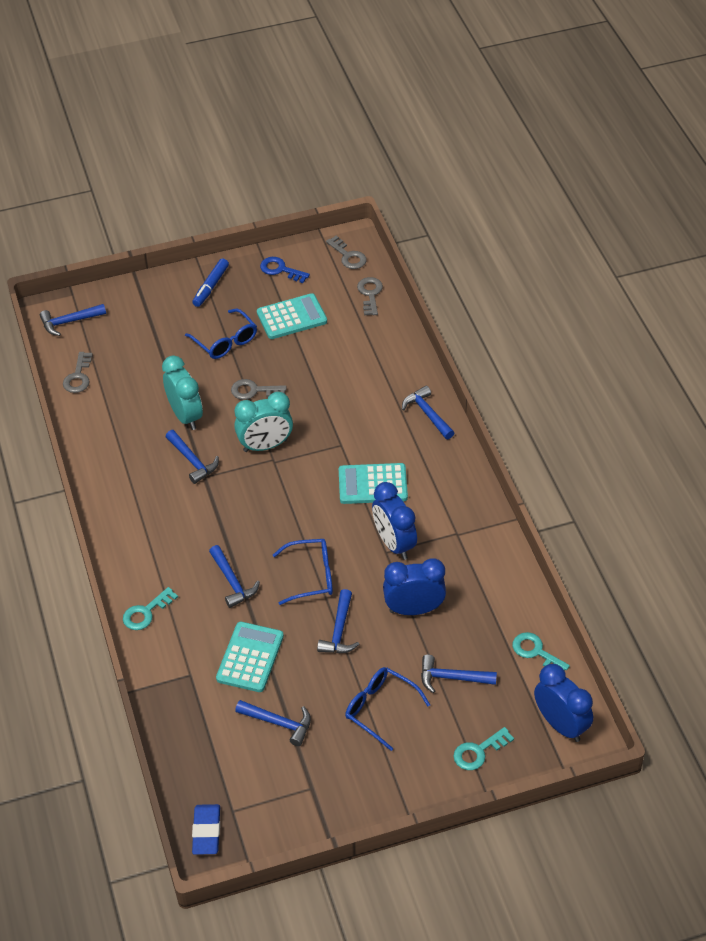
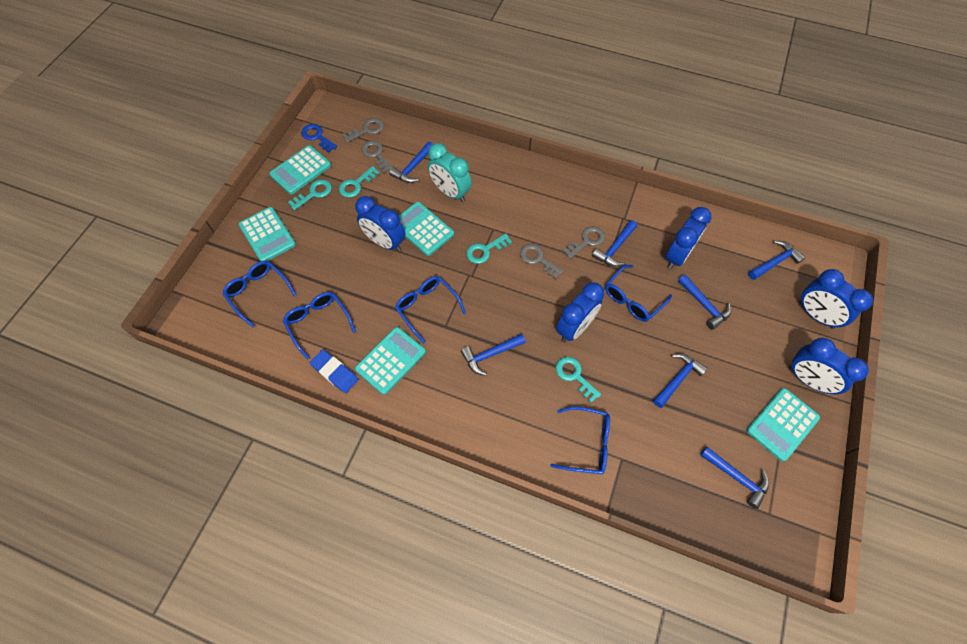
blue clock: [372,482,417,560] [383,558,446,615] [534,664,593,742] = 3 -> [355,196,406,252] [556,282,604,342] [665,207,711,269] [788,338,869,394] [798,269,873,329] = 5
blue glasses: [185,309,257,359] [273,539,333,605] [345,667,430,751] = 3 -> [222,261,296,327] [283,292,356,360] [395,276,466,343] [550,406,610,475] [605,265,672,322] = 5
blue marker: [192,258,229,307] = 1 -> none = 0
turquoise calculator: [216,622,284,692] [257,293,327,339] [339,463,408,504] = 3 -> [238,207,296,261] [269,145,331,194] [355,327,426,395] [399,202,454,256] [747,388,820,461] = 5
turquoise clock: [162,355,203,430] [234,392,293,452] = 2 -> [428,143,472,202] = 1
turquoise key: [123,587,178,630] [454,727,514,770] [512,632,570,671] = 3 -> [288,179,332,210] [339,166,380,198] [466,233,512,264] [556,357,601,403] = 4

